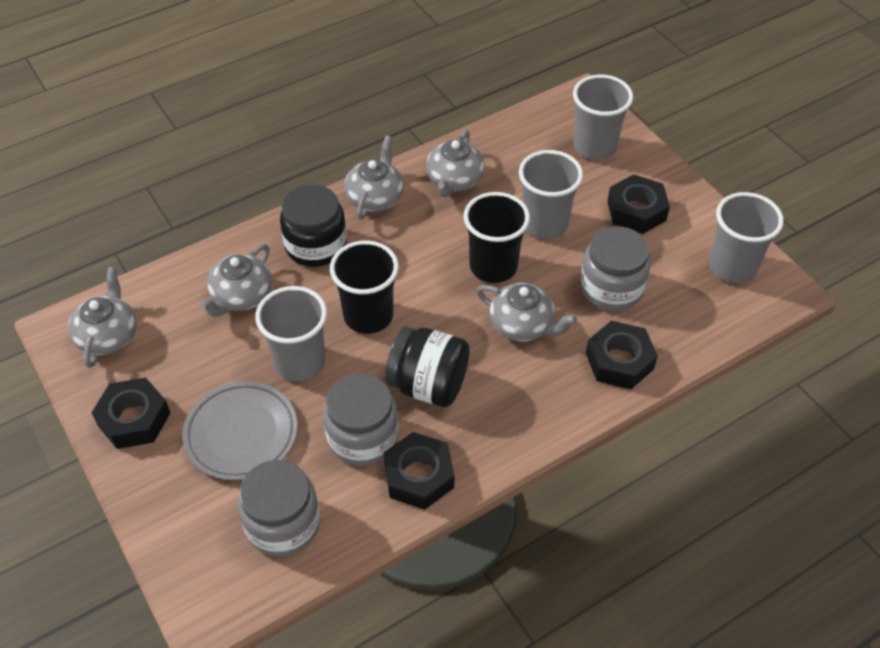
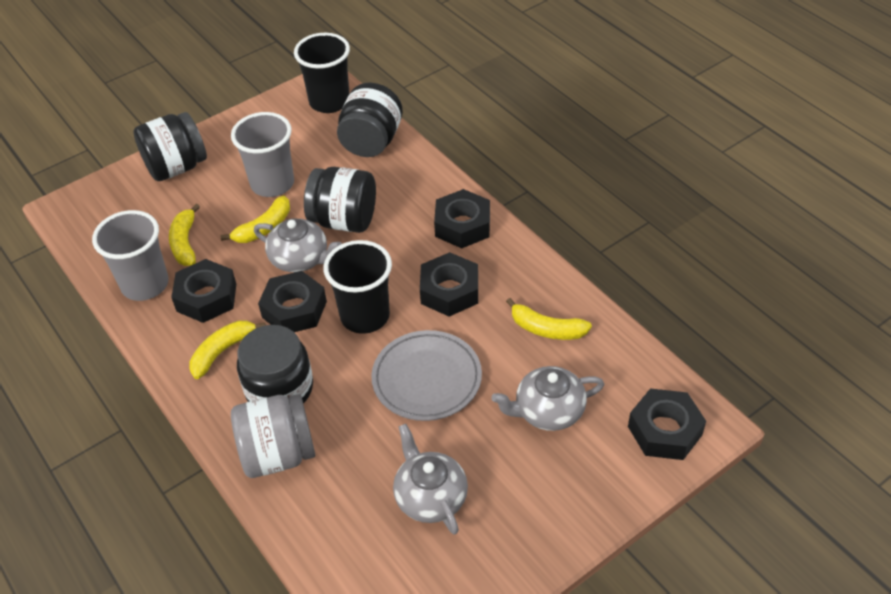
black jar: [280,184,347,267] [385,326,470,407] = 2 -> [133,112,207,181] [237,325,313,404] [304,167,376,233] [337,83,403,157] = 4
black nut: [91,378,170,449] [383,432,454,509] [586,321,658,389] [607,174,670,234] = 4 -> [171,259,236,323] [258,271,327,332] [420,252,478,317] [434,189,490,248] [628,388,706,460] = 5
grey cup: [255,286,327,381] [519,150,583,239] [573,74,633,160] [709,192,784,283] = 4 -> [92,210,169,301] [231,112,294,197] = 2
grey jar: [238,460,320,557] [323,374,399,466] [580,226,651,311] = 3 -> [231,394,315,478] = 1
grey teapot: [68,267,137,368] [199,244,272,317] [344,136,404,220] [426,130,485,198] [476,283,577,341] = 5 -> [254,218,342,272] [393,424,468,535] [491,366,604,431] = 3
yellow banana: none = 0 -> [169,204,200,266] [190,321,265,379] [221,196,290,243] [506,298,592,340] = 4

